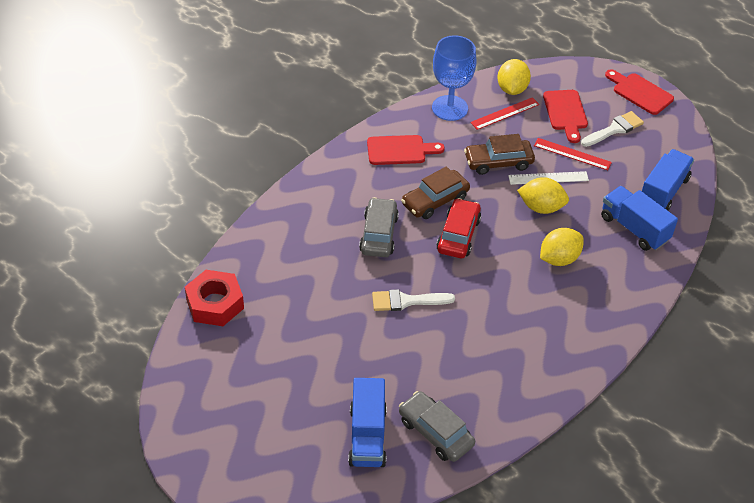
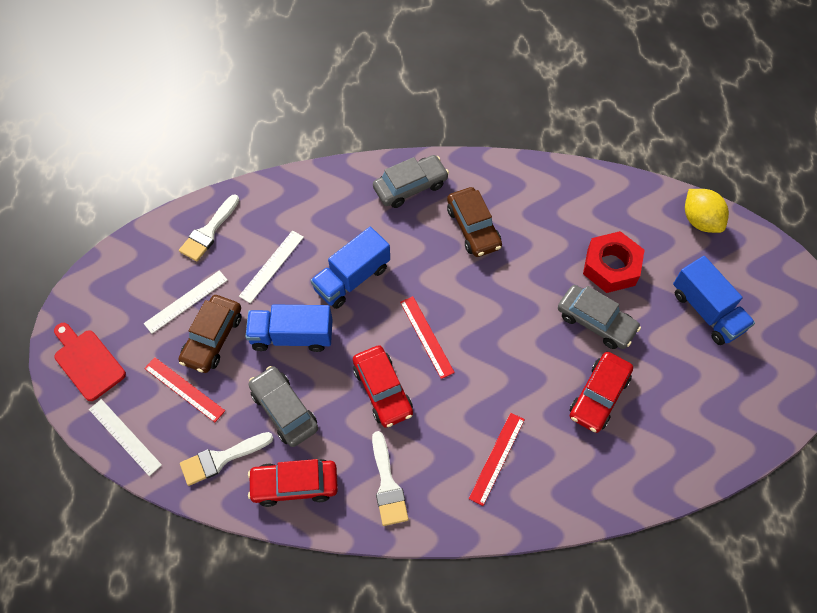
blue goblet: [432,35,476,121] = 1 -> none = 0
grey car: [359,197,399,257] [399,391,475,462] = 2 -> [248,366,318,447] [373,155,449,208] [558,285,641,349] = 3
red car: [436,198,481,258] = 1 -> [248,459,338,507] [353,345,413,428] [570,352,633,433] = 3
red cutting board: [367,135,445,165] [543,90,588,143] [605,69,674,115] = 3 -> [54,323,126,401] = 1
red ruler: [470,97,539,130] [534,138,612,170] = 2 -> [144,357,225,422] [400,296,455,379] [469,413,525,506] = 3
white brush: [372,289,455,311] [581,111,644,147] = 2 -> [179,194,240,261] [180,432,273,486] [372,431,409,526] = 3
white ruler: [508,171,589,185] = 1 -> [89,399,162,476] [144,270,228,334] [239,230,304,303] = 3
yellow lemon: [497,59,531,95] [517,177,569,214] [540,228,584,266] = 3 -> [685,189,729,233] = 1

